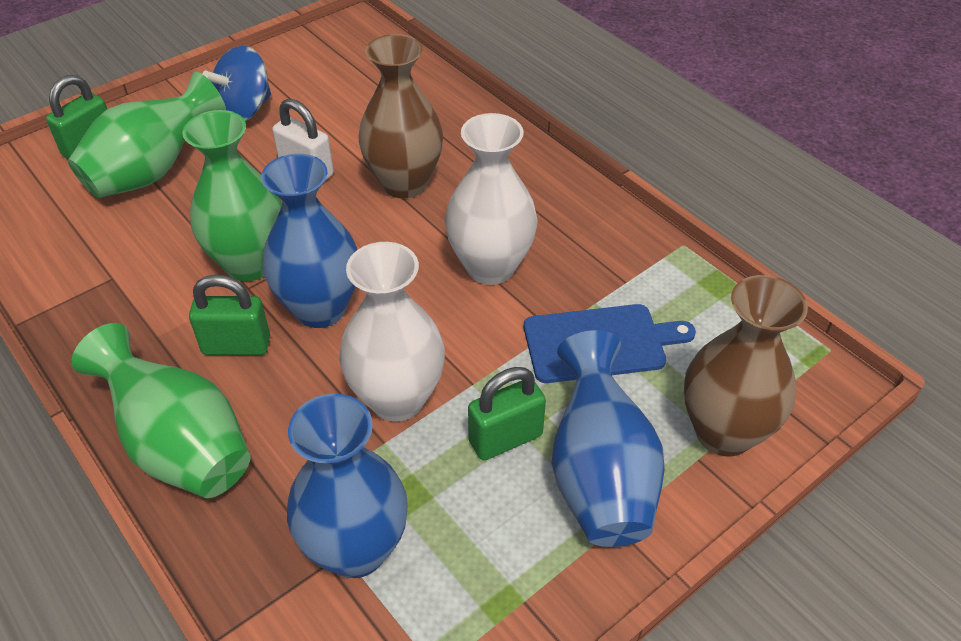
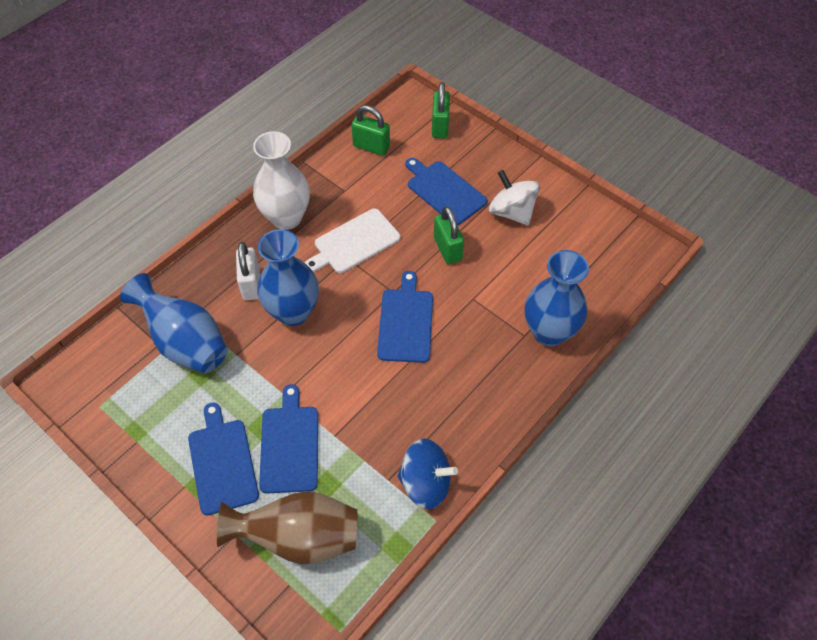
blue cutting board: [524,304,696,383] = 1 -> [188,403,259,515] [259,384,318,494] [377,271,433,363] [405,158,488,225] = 4
brown vase: [359,34,443,199] [684,275,808,456] = 2 -> [217,491,357,564] = 1
green vase: [68,72,226,198] [72,323,251,498] [182,110,282,281] = 3 -> none = 0
white cutting board: none = 0 -> [305,208,400,273] = 1
white spinning top: none = 0 -> [489,170,540,226] = 1
white vase: [339,242,445,422] [445,113,538,285] = 2 -> [253,131,310,230] = 1

